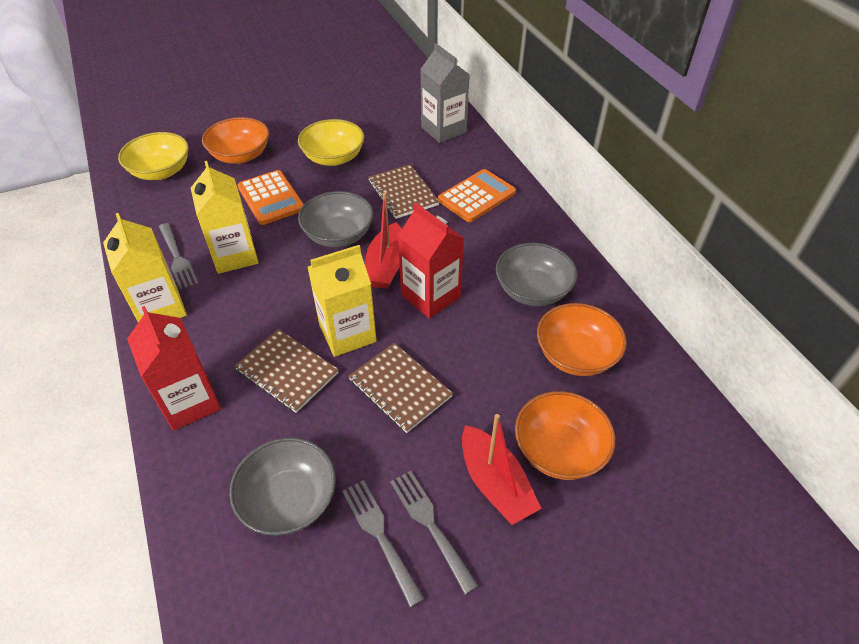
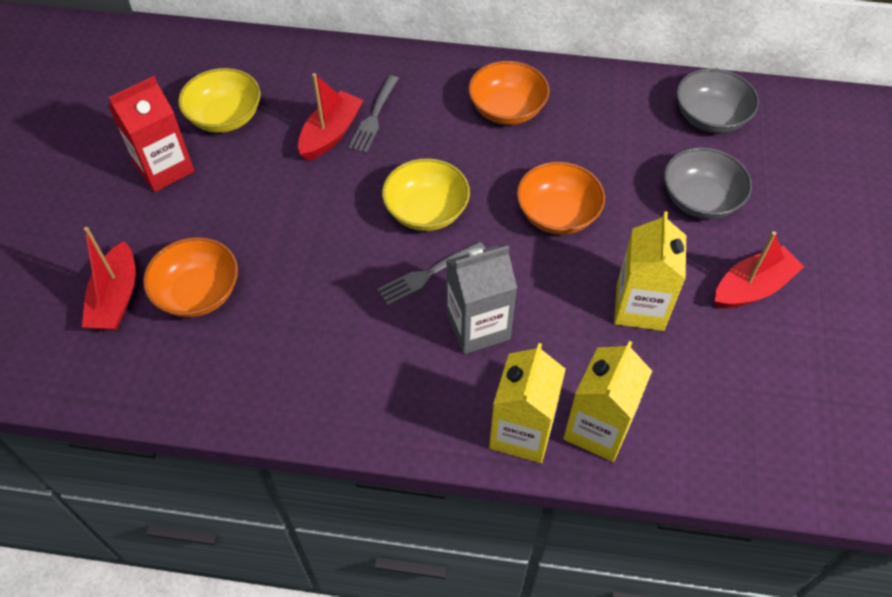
brown notebook: [234,329,339,413] [348,343,453,433] [368,164,439,219] = 3 -> none = 0
grey bowl: [229,438,336,536] [298,191,373,247] [496,243,577,306] = 3 -> [664,147,752,219] [676,68,759,133] = 2
grey fork: [159,223,199,290] [342,480,424,607] [390,471,478,594] = 3 -> [348,75,399,153] [377,242,486,305] = 2
orange calculator: [238,170,304,225] [438,169,516,222] = 2 -> none = 0
red boat: [365,193,402,289] [462,414,542,525] = 2 -> [82,227,136,330] [298,73,363,161] [715,231,804,309] = 3
red carton: [127,306,221,431] [398,203,464,318] = 2 -> [108,76,195,192] = 1

